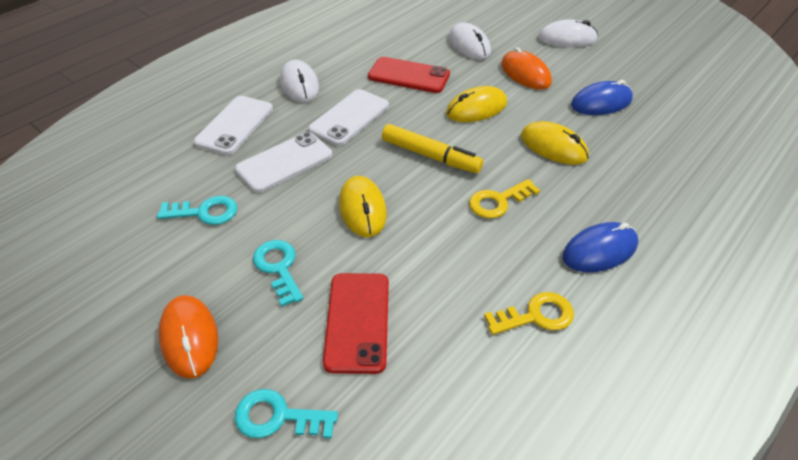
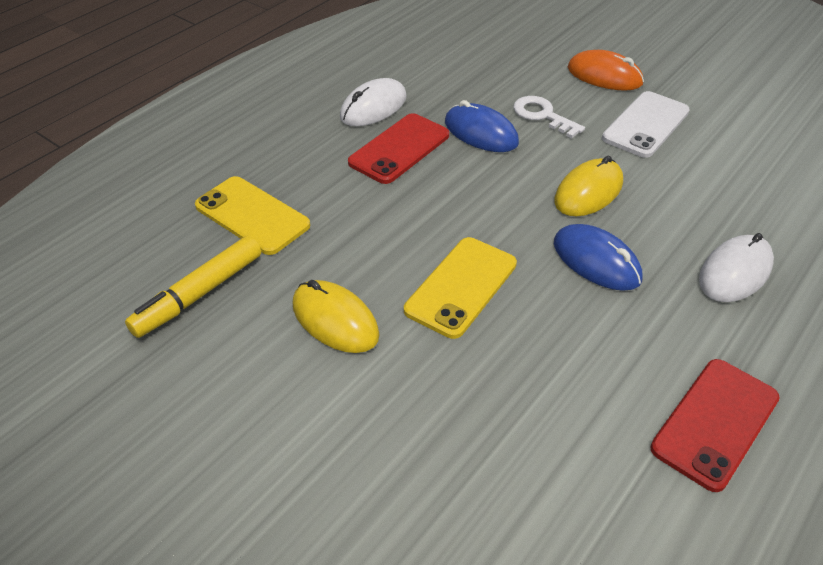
orange mouse: [159,295,218,379] [501,47,552,90] = 2 -> [568,50,644,91] = 1
turquoise key: [157,196,237,225] [235,389,338,439] [253,240,304,307] = 3 -> none = 0
white key: none = 0 -> [513,96,585,138] = 1
white mouse: [280,60,319,102] [449,22,491,60] [538,19,598,47] = 3 -> [340,78,407,126] [699,233,774,302] = 2
white phone: [194,96,273,155] [235,132,332,193] [308,89,389,146] = 3 -> [602,91,690,158] = 1
yellow key: [469,179,540,219] [484,292,574,335] = 2 -> none = 0
yellow mouse: [339,176,387,237] [446,86,507,122] [521,121,589,165] = 3 -> [292,280,379,353] [554,156,623,216] = 2
yellow phone: none = 0 -> [195,176,310,255] [404,237,517,339] = 2

